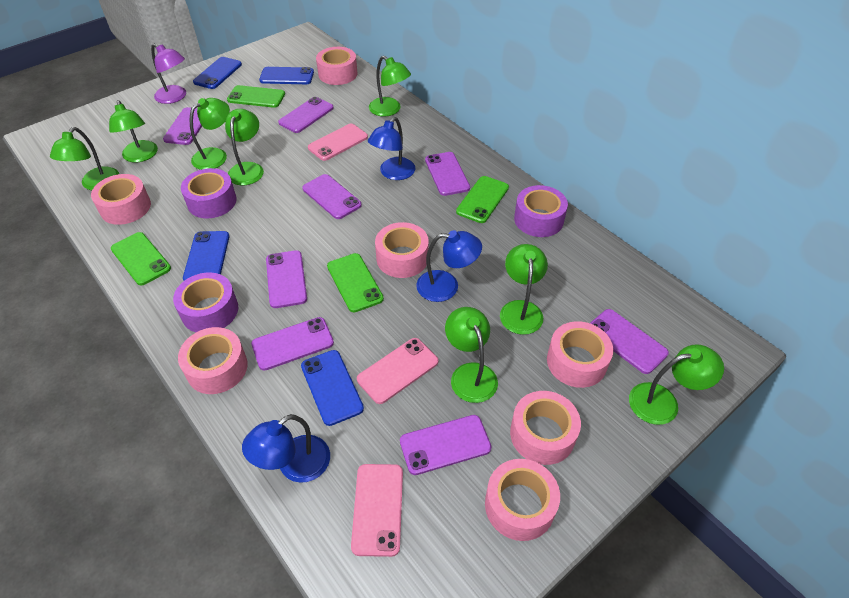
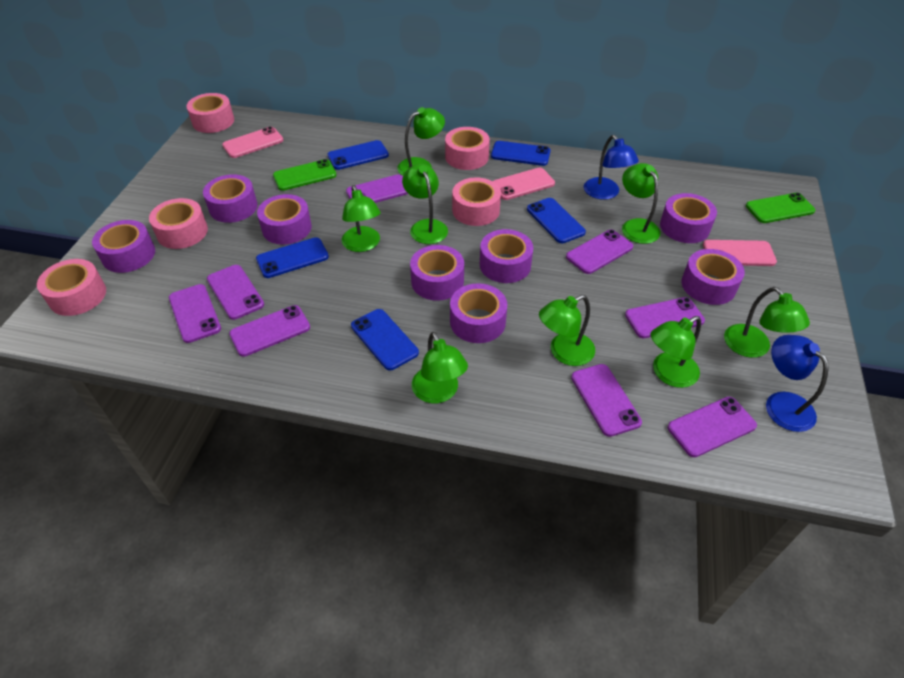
blue lamp: [242,414,330,483] [368,117,416,180] [416,230,482,302] = 3 -> [584,135,639,200] [766,335,829,432] = 2
blue phone: [183,231,229,281] [193,57,242,89] [259,67,314,84] [301,350,364,426] = 4 -> [256,237,329,278] [328,140,389,170] [351,309,419,370] [491,141,551,166] [527,198,586,243] = 5
green phone: [111,232,171,285] [227,85,285,108] [327,253,384,312] [456,176,509,223] = 4 -> [273,159,337,191] [746,193,815,223] = 2
pink tape: [91,174,151,225] [178,327,248,394] [316,47,357,85] [375,222,429,278] [485,459,560,541] [510,391,581,465] [547,321,613,388] = 7 -> [37,259,106,316] [149,198,208,249] [186,93,234,133] [445,127,490,170] [452,177,501,226] = 5
purple lamp: [151,44,186,104] = 1 -> none = 0
purple tape: [173,272,238,332] [181,168,237,218] [514,185,568,237] = 3 -> [92,220,155,273] [203,174,258,223] [257,194,312,244] [410,245,464,301] [450,283,507,343] [480,229,533,283] [660,193,717,243] [682,249,745,305] = 8

